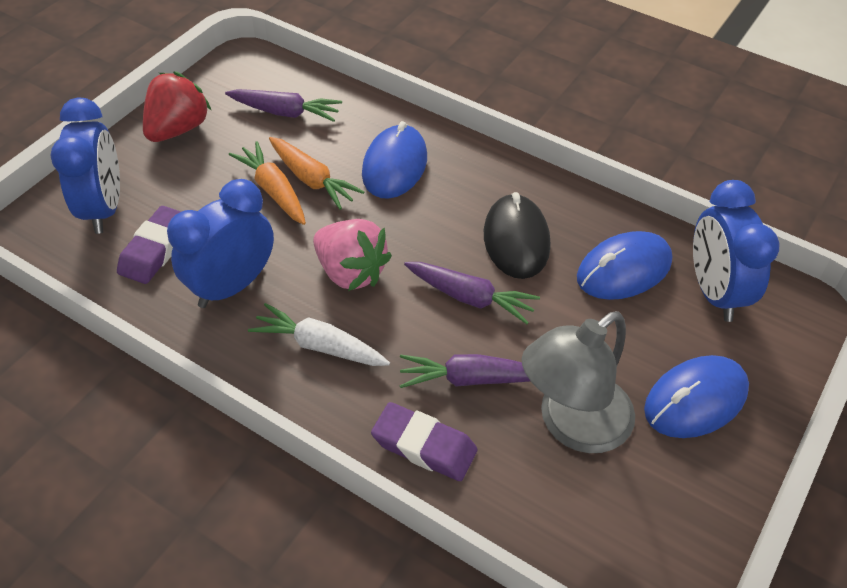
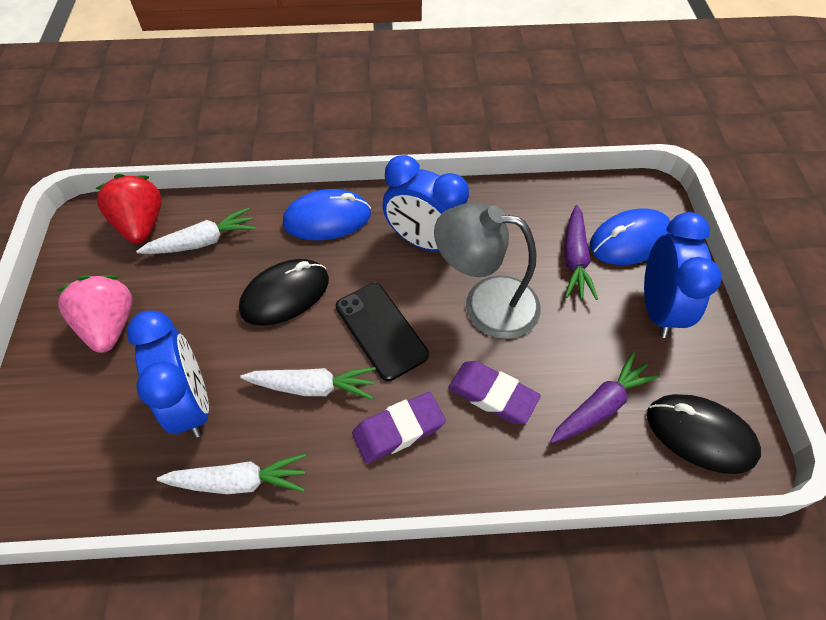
black mouse: [484,192,550,279] = 1 -> [239,259,329,326] [647,394,761,474] = 2
black phone: none = 0 -> [336,283,429,381] = 1
blue mouse: [362,121,427,199] [577,231,672,300] [644,355,749,438] = 3 -> [283,189,371,240] [590,208,670,265] = 2
orange carrot: [229,141,306,225] [269,137,364,210] = 2 -> none = 0
purple carrot: [225,89,342,122] [399,354,531,388] [404,262,540,324] = 3 -> [550,352,660,443] [564,205,598,300] = 2
white carrot: [248,303,390,366] = 1 -> [136,208,256,254] [157,454,306,494] [240,367,376,400] = 3

